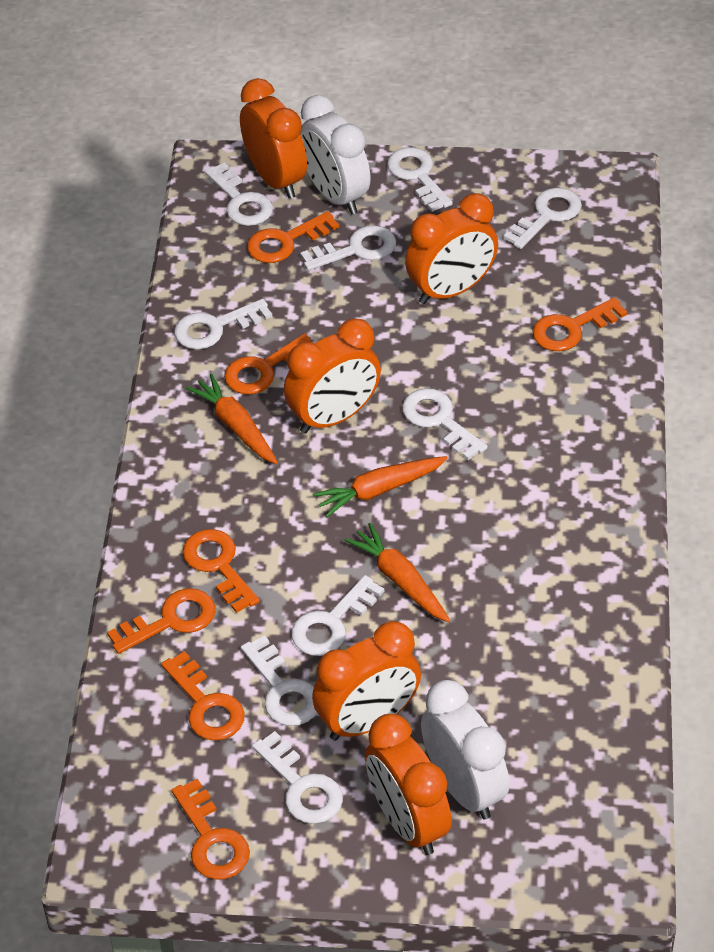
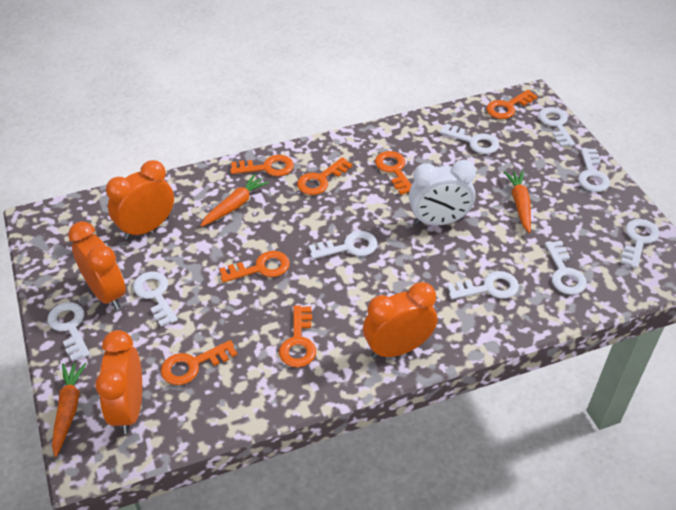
orange clock: [240,78,307,199] [284,318,381,434] [312,621,421,741] [365,714,452,855] [405,193,498,304] = 5 -> [68,221,126,309] [95,330,142,434] [106,160,174,240] [363,282,437,359] = 4
white clock: [300,95,371,214] [421,680,510,819] = 2 -> [409,159,476,225] = 1

